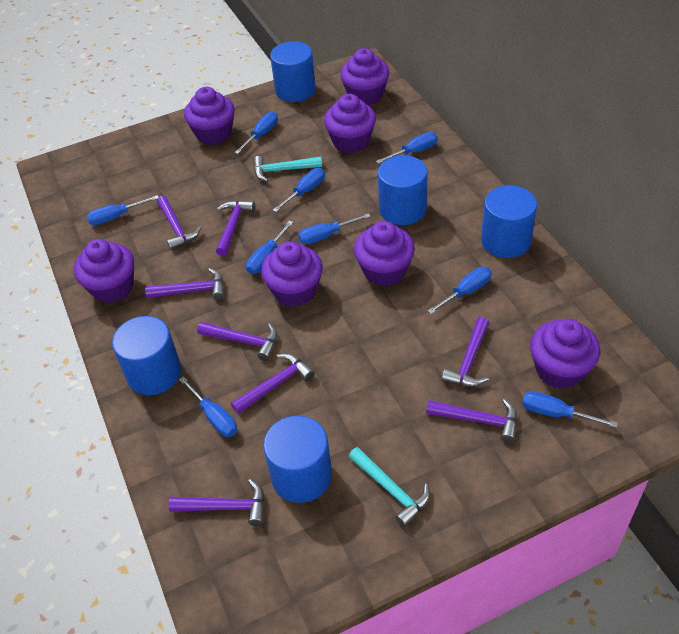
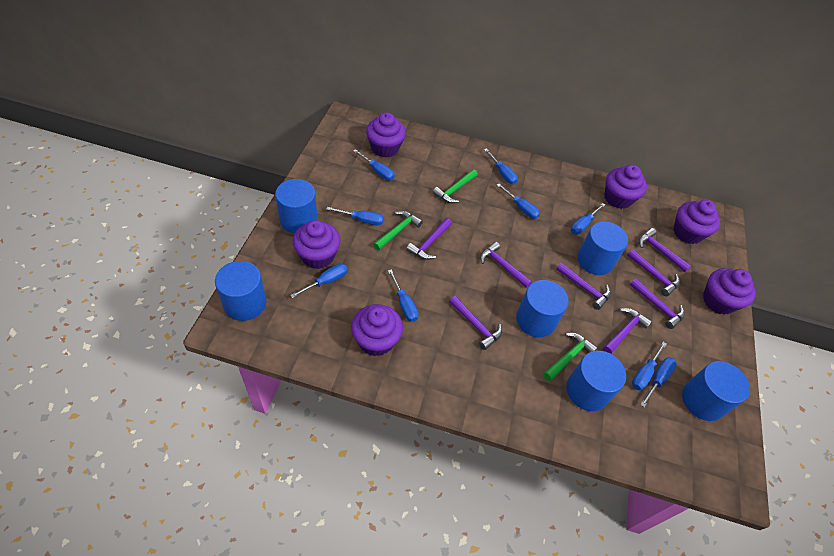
blue cylinder: [112,316,181,395] [263,416,332,503] [270,41,316,102] [378,155,428,225] [481,185,537,258] = 5 -> [215,261,267,321] [275,179,318,234] [516,280,569,337] [566,351,626,411] [577,222,628,275] [682,361,750,421] = 6
green hammer: none = 0 -> [373,211,423,251] [433,169,478,203] [543,333,598,381] = 3
purple cupcake: [74,239,134,303] [184,87,235,145] [261,241,323,307] [324,94,376,153] [340,48,389,105] [354,221,415,286] [530,319,600,389] = 7 -> [293,220,340,269] [351,304,403,356] [366,112,406,158] [604,165,647,209] [673,200,720,244] [703,268,756,315] = 6
turquoise hammer: [253,156,322,182] [349,447,430,527] = 2 -> none = 0

